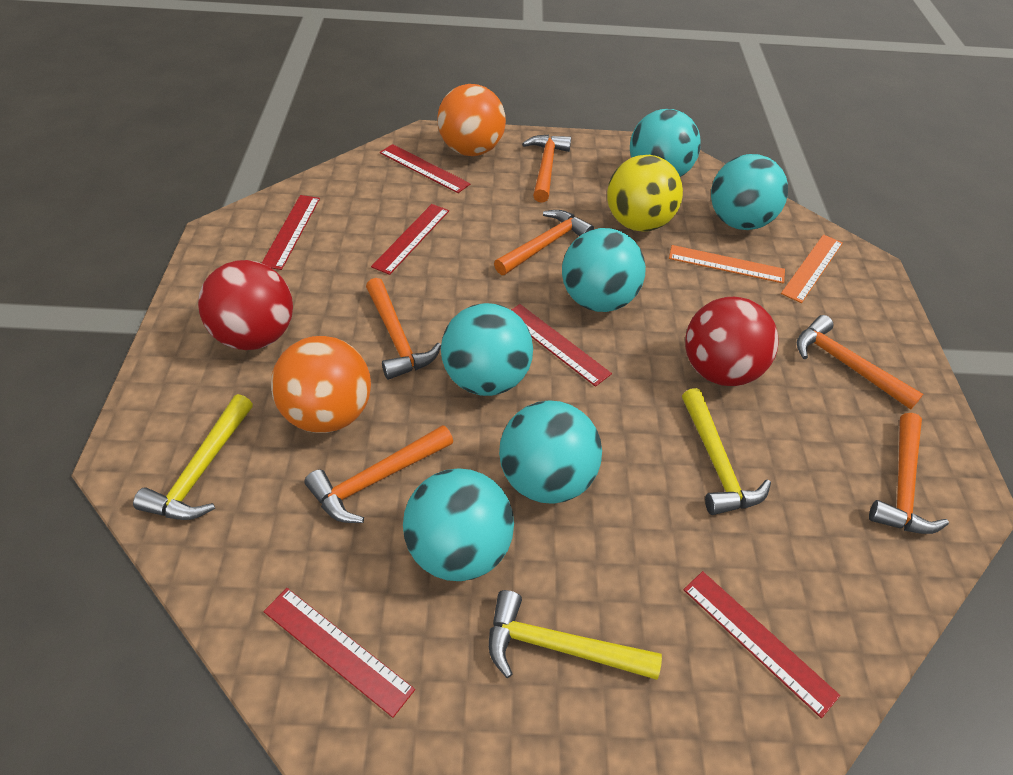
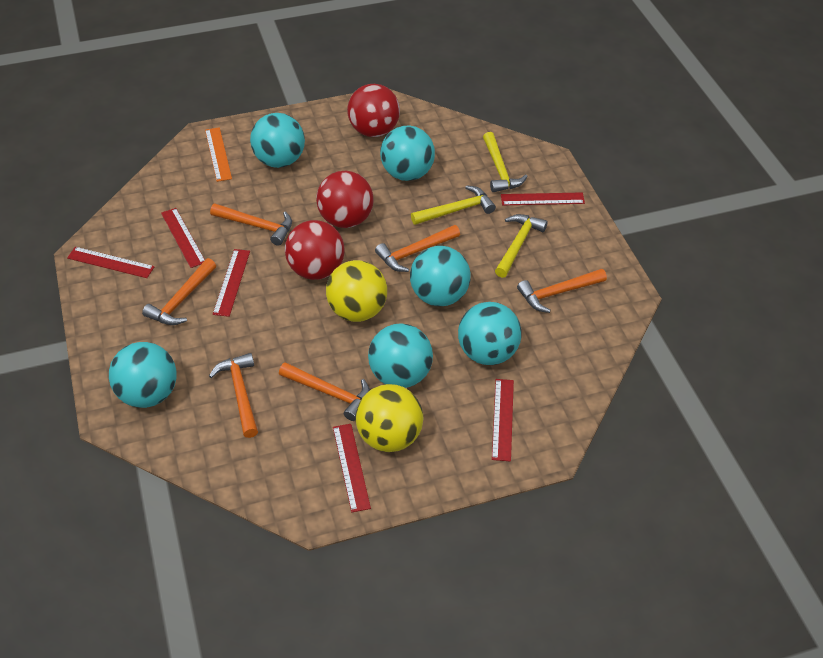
orange ball: [271,336,371,433] [437,84,506,156] = 2 -> none = 0
orange ruler: [669,245,785,284] [781,234,843,303] = 2 -> [205,127,232,182] = 1
red ball: [198,260,293,350] [685,297,779,386] = 2 -> [285,220,345,280] [316,171,374,228] [347,84,400,137] = 3
yellow ball: [607,155,683,232] = 1 -> [326,260,387,322] [356,384,423,452] = 2

